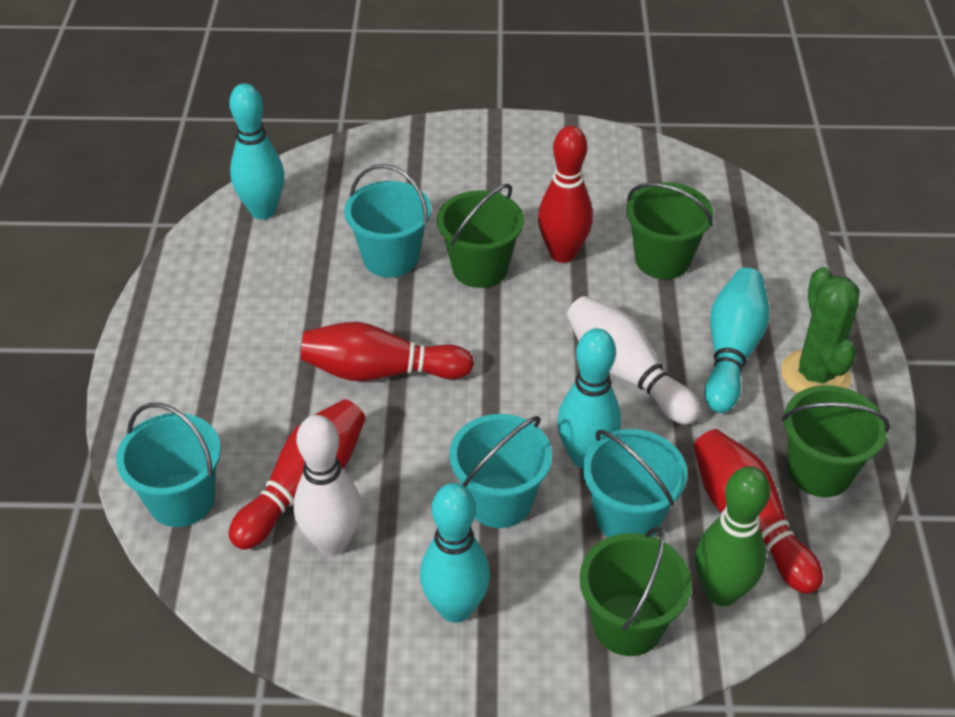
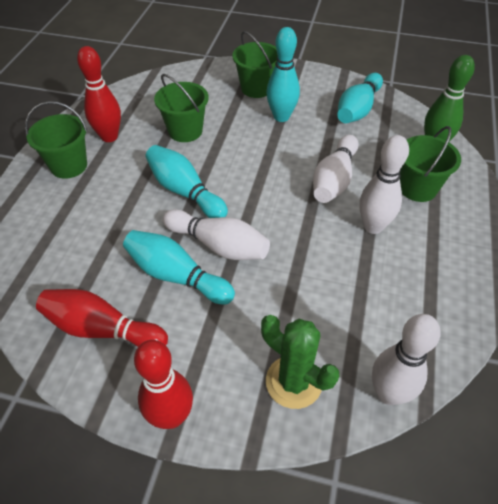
red bowling pin: [228,399,366,550] [301,322,474,381] [538,126,593,263] [693,429,823,594] = 4 -> [36,289,168,347] [77,46,121,142] [134,340,193,429] = 3
turquoise bucket: [116,403,221,527] [344,164,431,277] [449,414,552,528] [583,429,687,537] = 4 -> none = 0
white bowling pin: [294,415,361,555] [567,296,700,425] = 2 -> [163,209,270,260] [313,135,359,203] [359,135,409,234] [372,314,441,405] = 4

